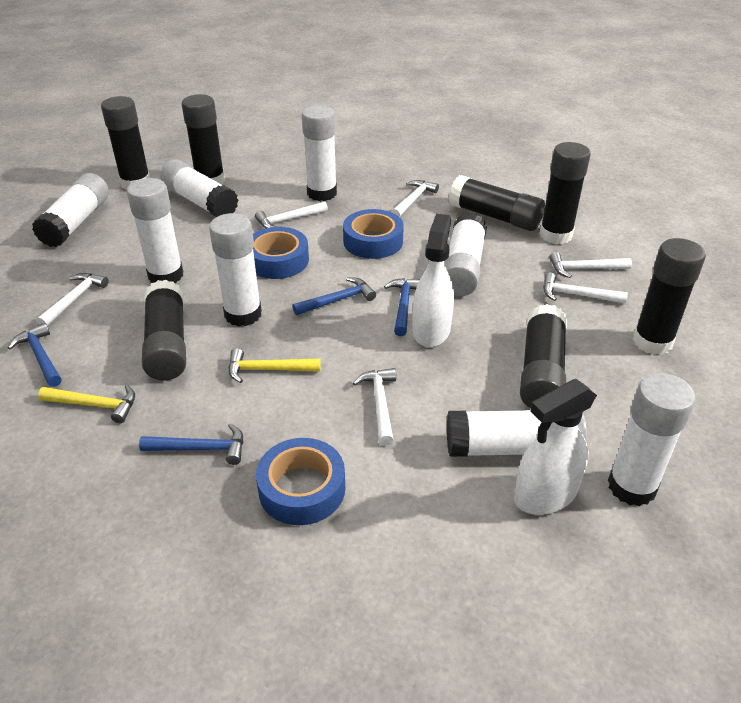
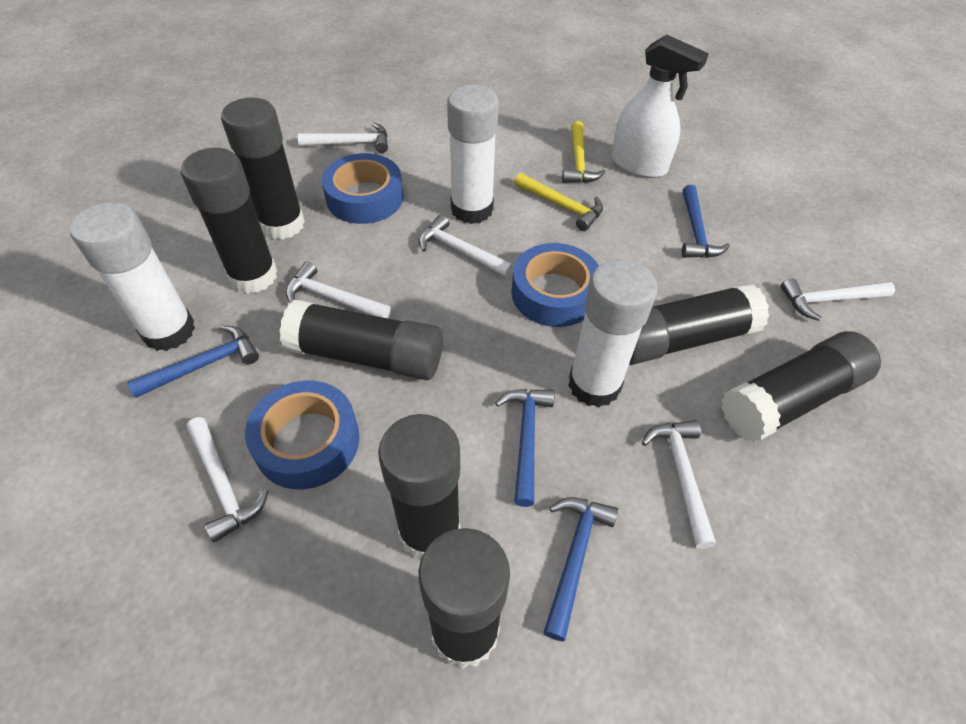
white glue stick: [32,173,109,247] [127,178,183,283] [160,159,238,217] [209,213,262,326] [302,105,337,201] [445,212,487,296] [447,410,587,457] [608,373,695,506] = 8 -> [70,202,195,351] [447,84,499,224] [568,259,657,407] = 3
white spray bottle: [413,214,454,347] [514,379,597,515] = 2 -> [612,34,709,178] = 1

